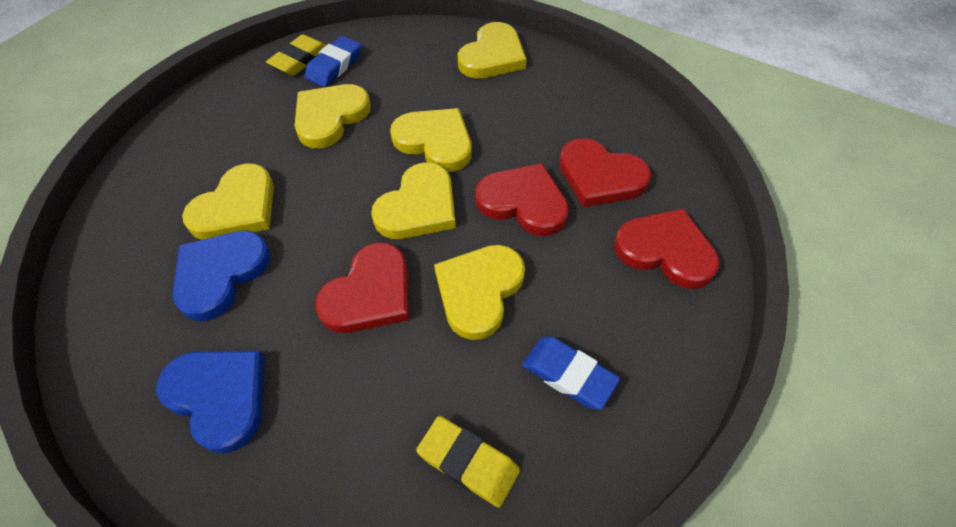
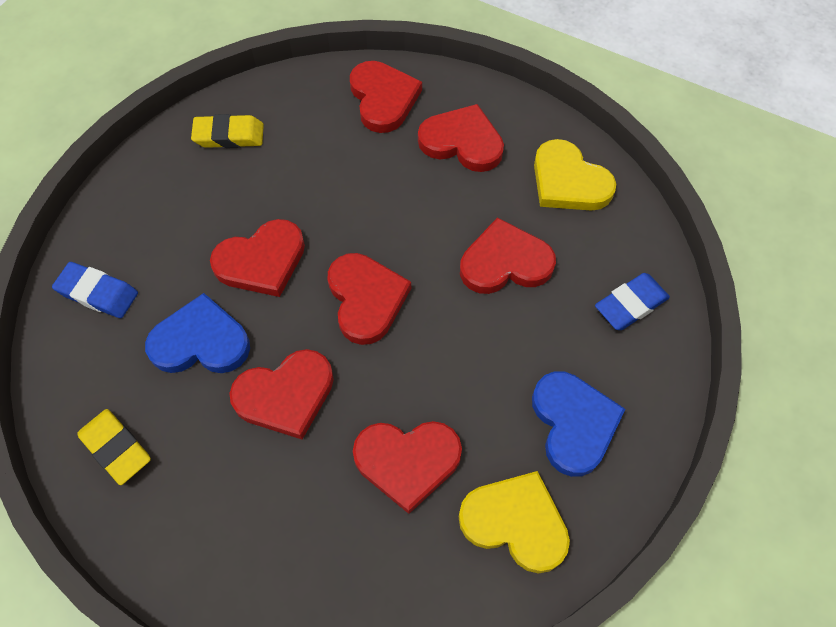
red heart: [315,242,409,333] [475,163,569,236] [559,138,651,207] [614,209,719,289] = 4 -> [210,219,305,297] [229,349,334,439] [328,253,411,345] [350,61,422,133] [353,421,462,514] [418,104,504,172] [460,218,556,294] = 7
yellow heart: [182,164,274,240] [295,84,371,148] [371,162,456,239] [390,108,472,172] [434,245,525,340] [458,22,527,78] = 6 -> [458,471,570,573] [534,139,616,211] = 2

